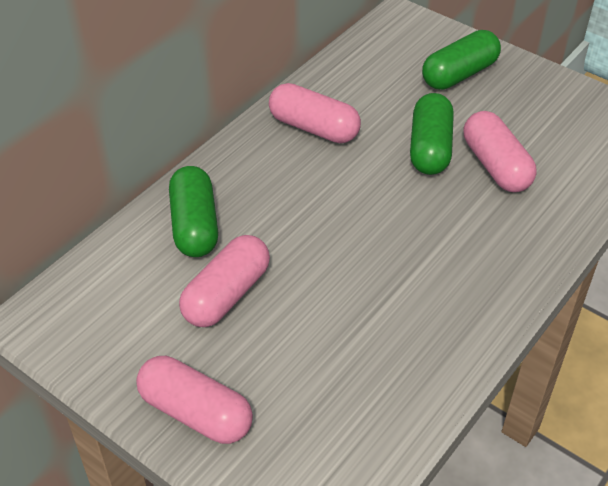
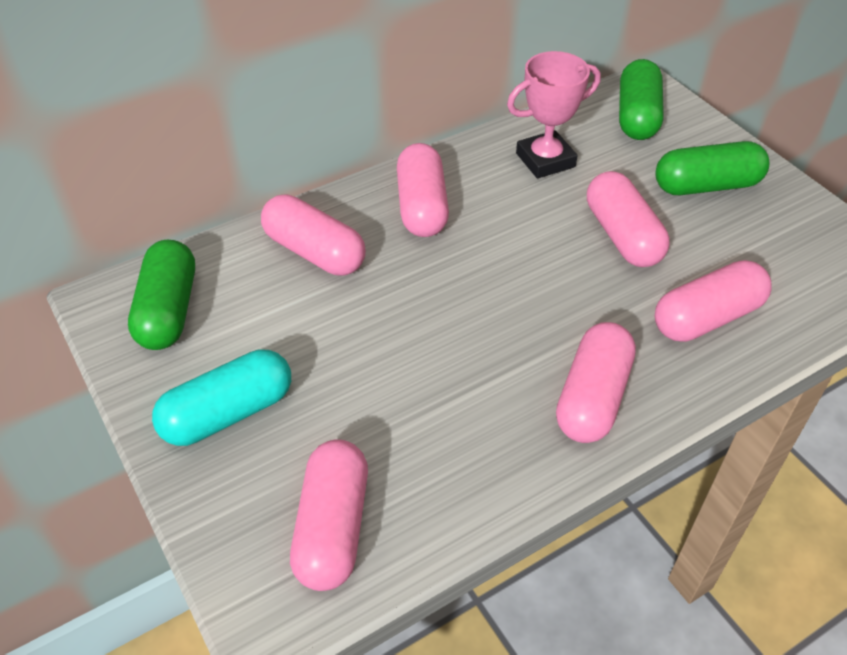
pink capsule: [136,356,253,444] [179,235,270,327] [269,83,361,143] [464,111,537,192] = 4 -> [261,194,366,276] [290,440,368,591] [397,143,449,237] [556,322,636,443] [587,171,670,267] [655,260,772,342] = 6
pink trophy: none = 0 -> [507,51,601,179] = 1
turquoise capsule: none = 0 -> [152,349,291,446] = 1

